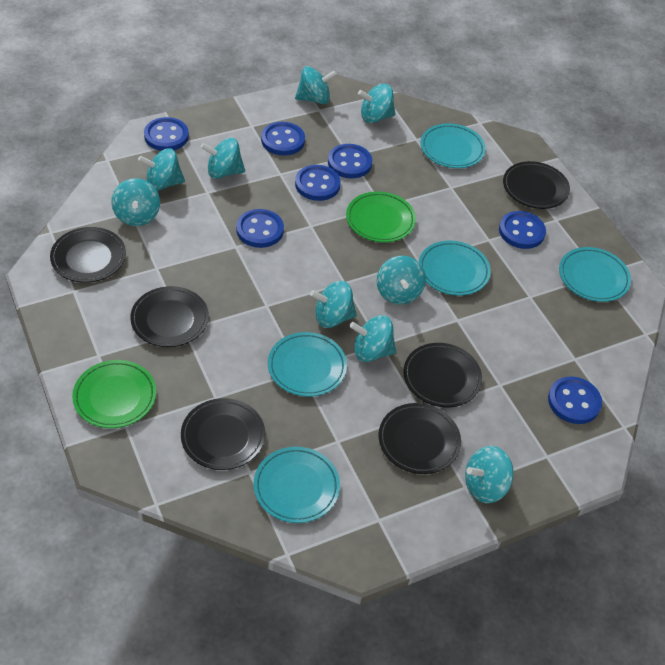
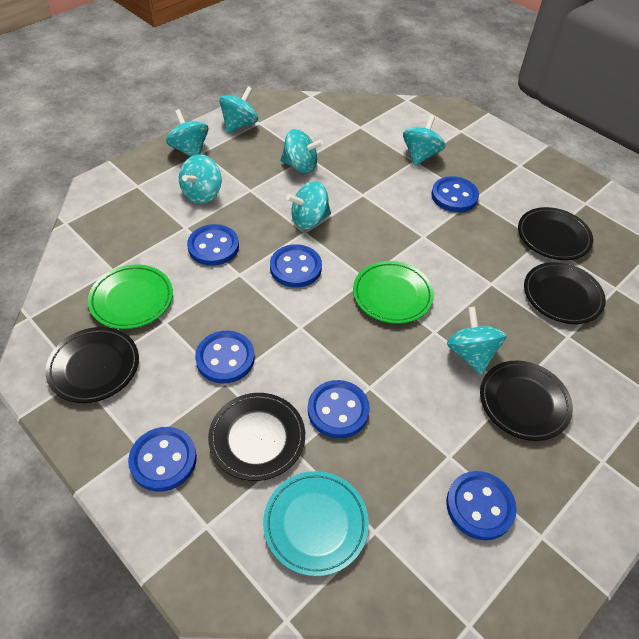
black plate: [50,227,126,283] [130,286,209,347] [181,398,265,470] [378,403,461,474] [403,343,482,407] [503,161,570,209] = 6 -> [45,327,139,403] [208,393,305,481] [480,361,573,441] [518,207,593,260] [524,262,606,324] = 5
turquoise plate: [253,447,340,523] [268,332,347,397] [419,241,491,296] [420,123,486,168] [559,247,631,302] = 5 -> [263,471,369,576] = 1
turquoise spinning top: [111,178,160,226] [138,148,185,191] [201,138,245,179] [295,66,337,104] [310,281,357,328] [350,315,396,362] [358,84,396,123] [377,256,426,305] [465,446,514,503] = 9 -> [166,109,208,157] [179,155,221,204] [219,86,258,133] [280,129,323,173] [286,181,331,229] [403,115,445,166] [447,307,506,375] = 7

